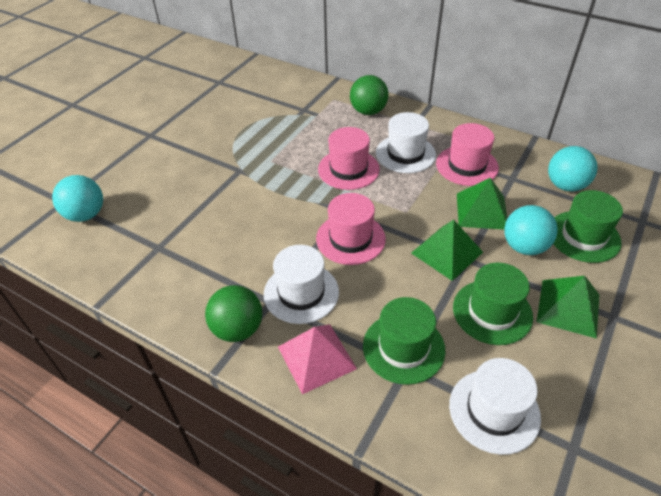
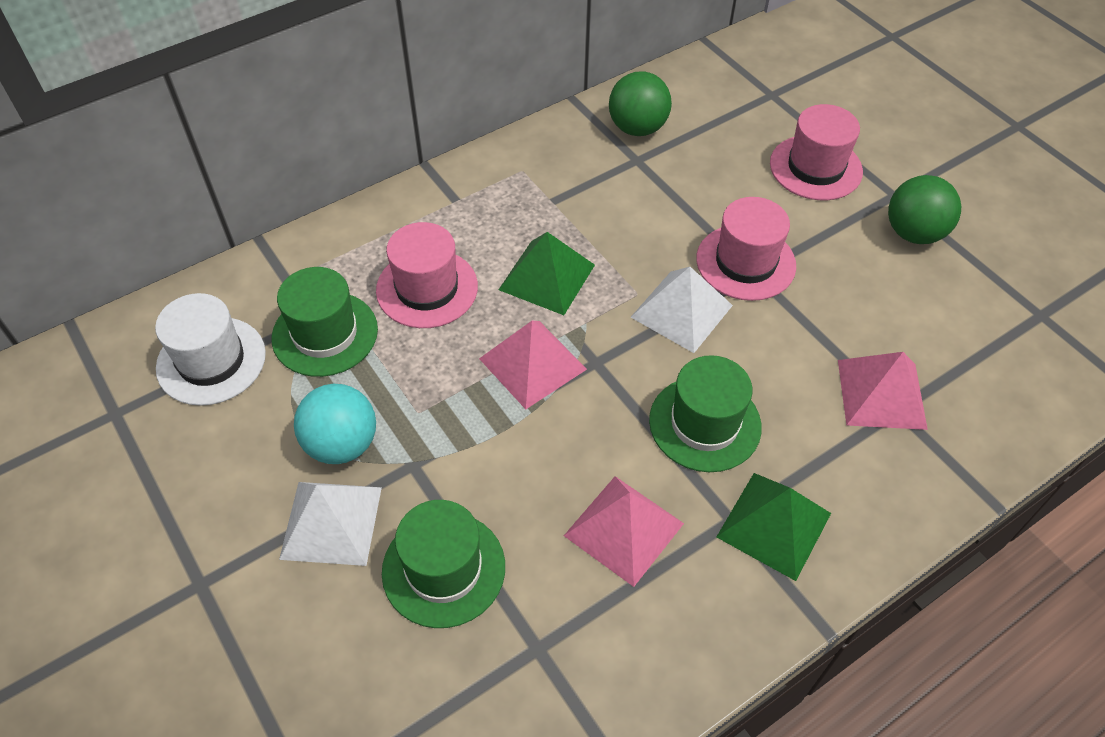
green pyramid: [411,220,483,281] [457,178,507,229] [537,276,599,339] = 3 -> [498,232,595,315] [717,473,831,581] = 2
pink pyramid: [278,324,357,394] = 1 -> [479,321,587,409] [564,476,684,587] [838,352,928,430] = 3
turquoise ball: [52,175,103,222] [504,205,558,255] [548,146,598,191] = 3 -> [294,384,376,464] = 1
white hat: [264,245,339,324] [376,112,436,173] [449,358,541,455] = 3 -> [155,293,266,406] = 1
white pyramid: none = 0 -> [279,482,382,566] [631,267,733,353] = 2

